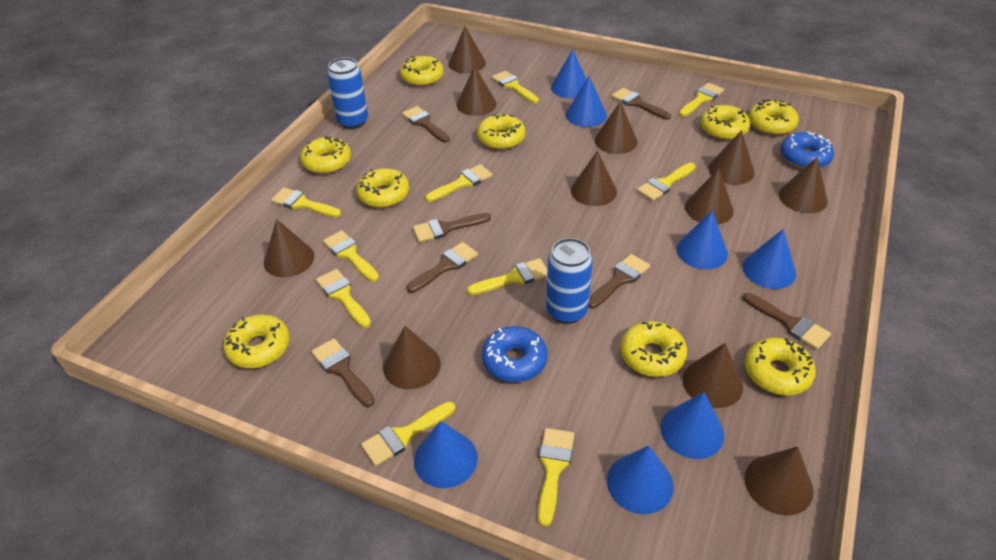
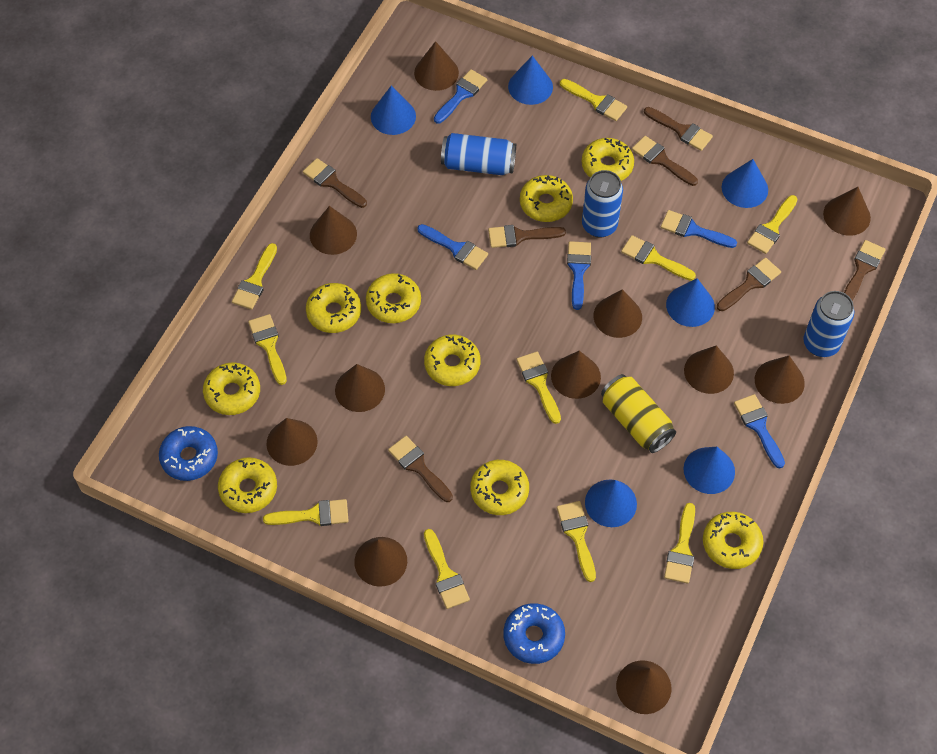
blue brush: none = 0 -> [417,224,488,270] [434,69,487,124] [567,241,591,310] [661,210,737,248] [734,394,785,468] = 5
blue can: [327,57,368,129] [546,238,593,324] = 2 -> [441,133,516,175] [582,170,623,238] [804,291,854,357] = 3
blue cone: [414,421,478,488] [551,49,587,98] [566,76,607,127] [607,446,674,514] [661,392,724,459] [677,211,728,269] [743,229,796,289] = 7 -> [371,86,416,135] [508,55,553,105] [585,480,637,527] [666,278,715,327] [684,447,735,494] [722,159,768,208] = 6
yellow can: none = 0 -> [601,374,676,453] = 1

